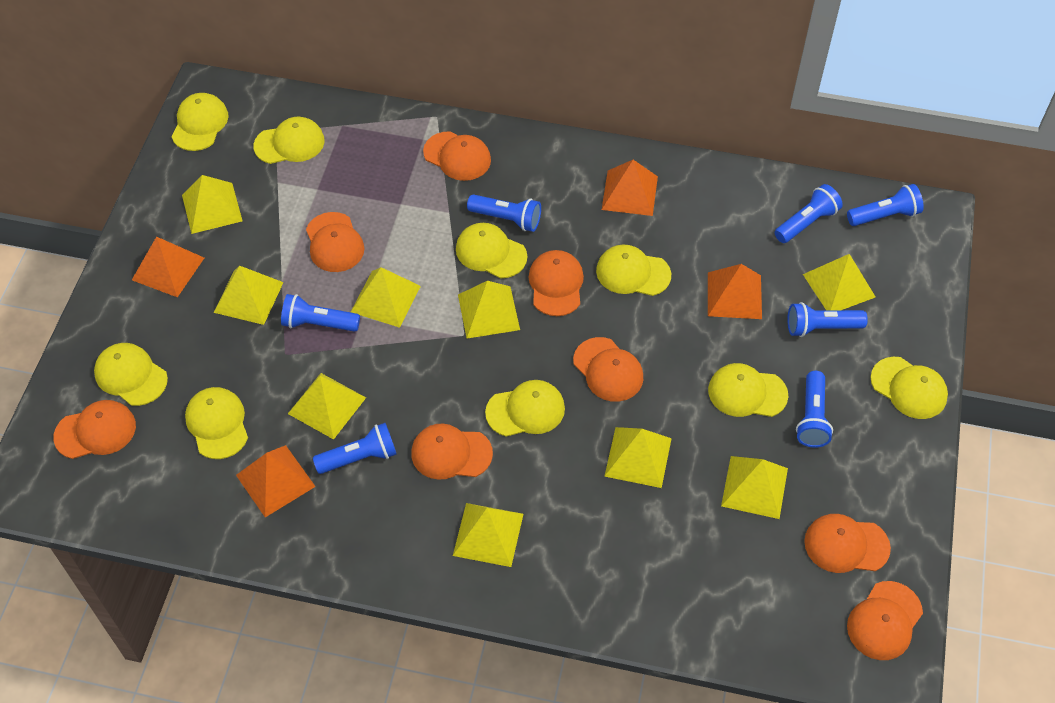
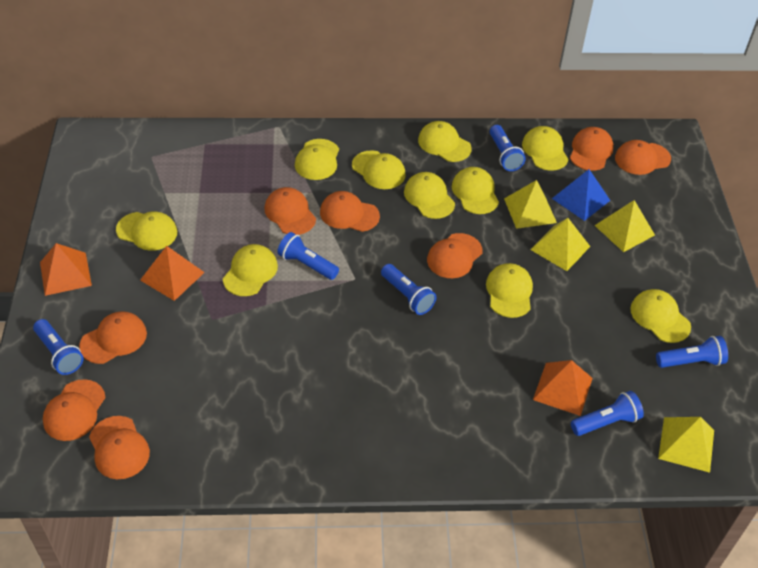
blue flashlight: [281,294,360,332] [313,423,397,474] [467,194,541,232] [775,184,843,243] [787,302,868,337] [796,371,833,448] [847,184,924,226] = 7 -> [33,319,84,375] [277,232,339,280] [381,264,436,315] [490,125,526,171] [571,391,644,436] [656,336,728,368] = 6
blue pyramid: none = 0 -> [552,169,611,221] = 1
orange pyramid: [132,237,204,297] [236,445,316,517] [602,160,658,216] [708,264,762,319] = 4 -> [40,243,92,296] [140,246,205,301] [533,360,593,416] = 3
yellow cap: [94,343,168,406] [171,93,229,151] [185,387,248,459] [253,117,325,164] [456,223,527,279] [485,380,565,437] [596,244,671,296] [708,363,788,417] [871,357,948,419] = 9 -> [116,211,177,251] [223,244,278,296] [295,139,339,180] [352,150,406,189] [404,172,455,219] [418,121,472,162] [452,167,499,214] [486,263,533,318] [522,126,569,171] [630,289,691,343] = 10
yellow pyramid: [182,175,242,234] [214,266,284,325] [288,373,366,440] [351,267,421,328] [453,503,523,567] [458,281,520,339] [605,427,672,488] [721,456,788,519] [803,254,875,310] = 9 -> [504,180,557,229] [530,218,590,271] [594,200,655,252] [658,417,714,473] = 4

